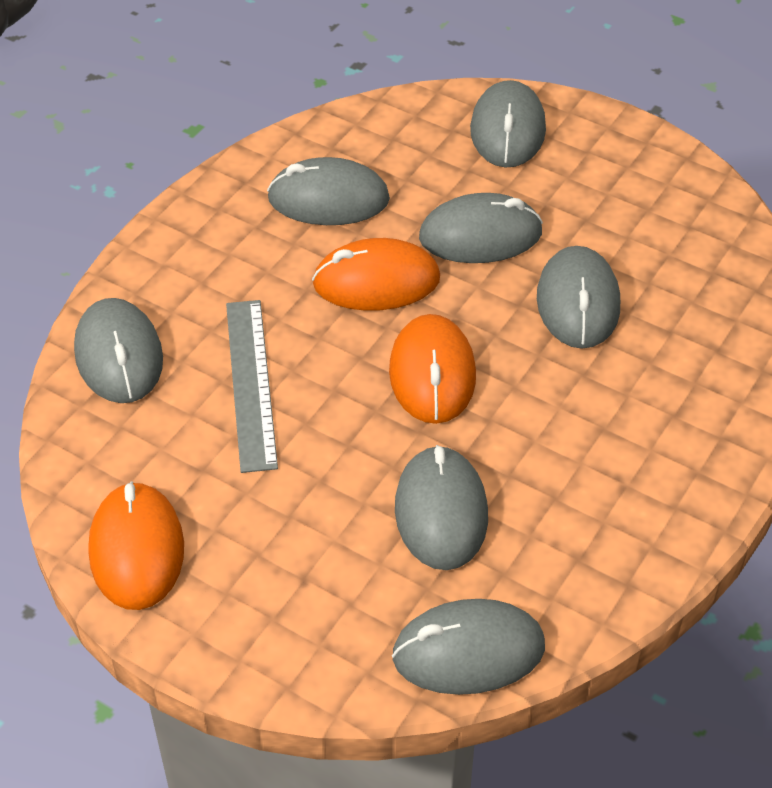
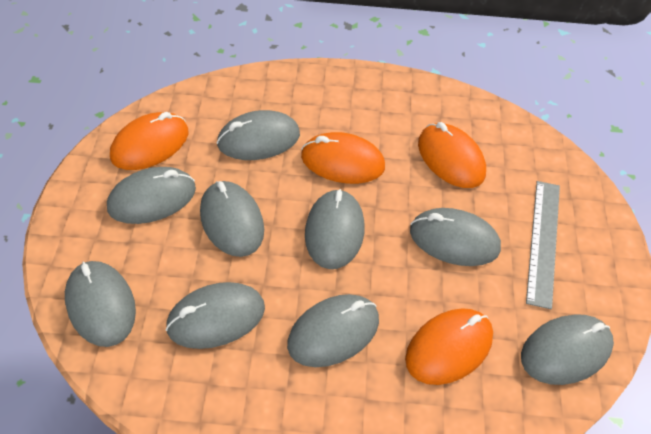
grey mouse: [74,298,163,403] [267,157,390,225] [392,599,545,695] [395,445,488,570] [419,193,543,263] [470,80,546,168] [537,246,620,349] = 7 -> [65,261,136,347] [107,167,196,224] [165,282,265,349] [200,181,264,257] [217,110,300,160] [287,294,379,367] [305,189,364,269] [410,208,501,266] [521,314,614,385] = 9
orange mouse: [88,481,184,610] [312,238,440,311] [389,314,476,424] = 3 -> [110,112,188,170] [301,132,385,184] [405,308,493,385] [418,122,486,188] = 4

